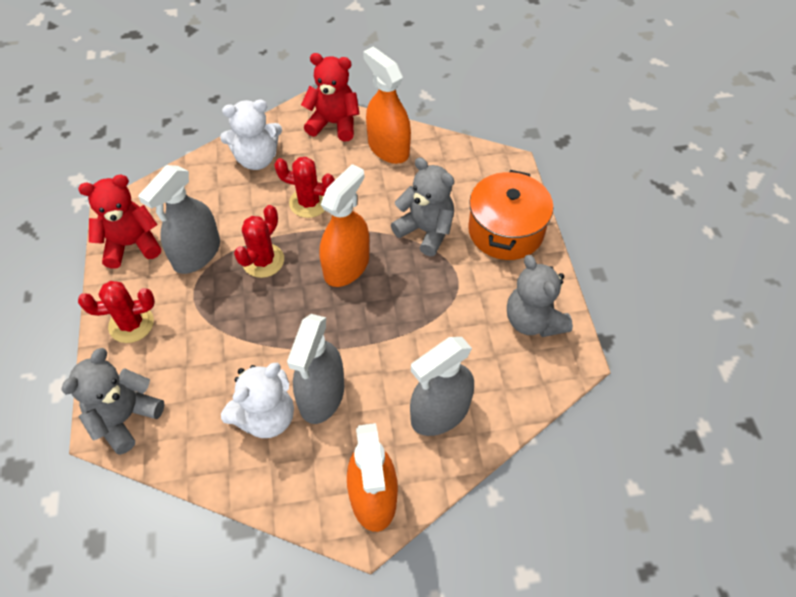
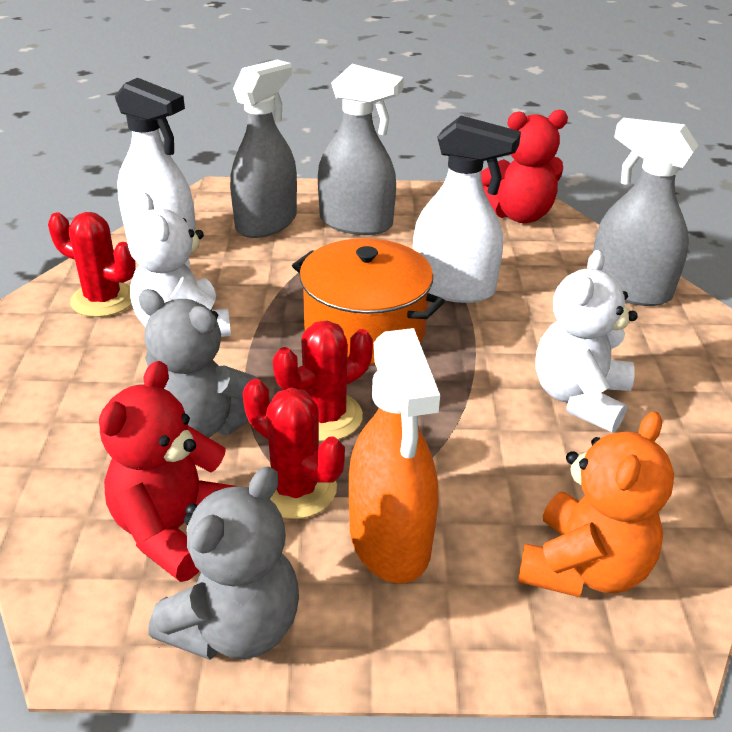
grey teddy bear: [61,348,165,455] [391,157,454,256] [507,255,573,337] = 3 -> [139,289,258,438] [148,466,299,660] = 2
orange spray bottle: [320,164,369,287] [347,423,398,532] [363,47,411,164] = 3 -> [349,328,440,583] = 1
orange teddy bear: none = 0 -> [518,411,674,597] = 1
white spray bottle: none = 0 -> [115,78,196,238] [413,116,521,303] = 2

